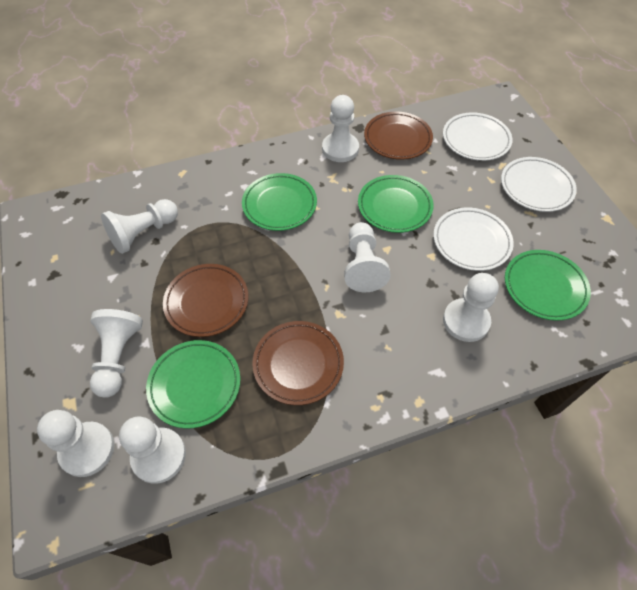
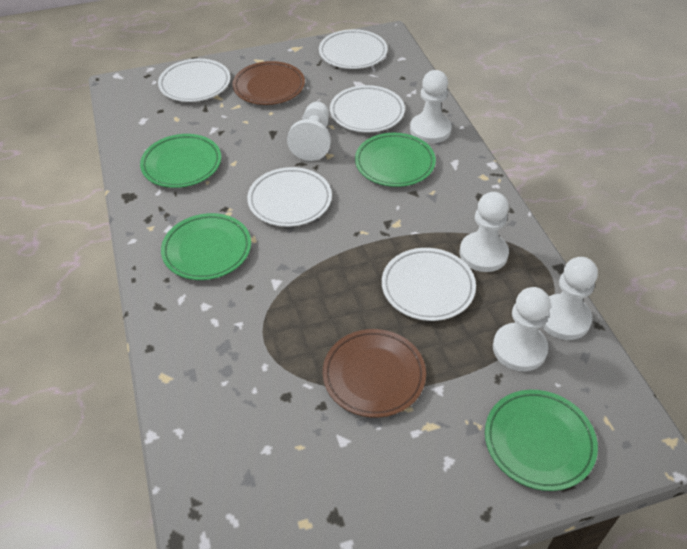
brown plate: [163,264,248,337] [252,321,344,405] [364,111,433,160] = 3 -> [232,61,305,105] [323,329,426,418] = 2
white pawn: [37,410,114,477] [90,309,143,397] [101,199,178,254] [119,417,186,484] [322,95,359,162] [344,222,391,292] [443,273,499,342] = 7 -> [287,102,331,161] [410,70,452,143] [460,192,509,272] [493,287,551,371] [542,257,598,340] = 5
white plate: [433,208,514,271] [443,112,512,161] [501,157,577,212] = 3 -> [158,59,230,102] [247,167,332,227] [319,29,388,69] [330,85,405,133] [382,248,476,321] = 5

